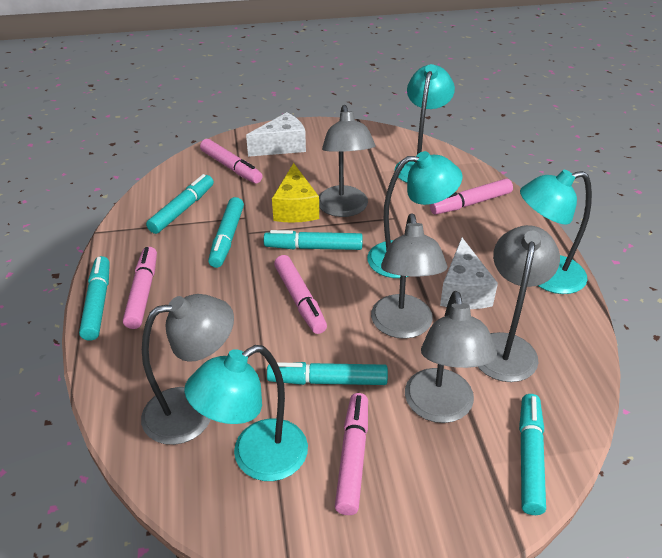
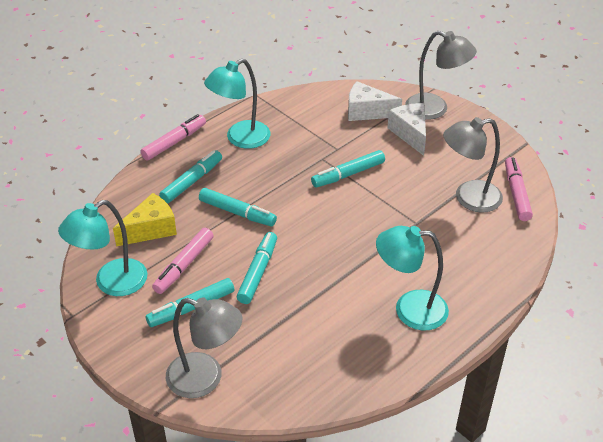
grey lamp: [141,294,234,445] [319,105,375,217] [371,214,447,339] [405,291,497,423] [478,225,560,382] = 5 -> [166,297,243,398] [405,31,477,120] [443,117,503,213] = 3
pink marker: [123,247,157,329] [200,139,263,183] [274,255,327,334] [335,393,368,515] [430,178,513,214] = 5 -> [140,114,206,160] [152,228,214,294] [505,157,533,221] = 3
turquoise lamp: [184,345,308,481] [367,151,463,278] [394,64,455,183] [520,170,592,294] = 4 -> [58,200,148,296] [204,59,270,149] [376,226,449,330] = 3
turquoise marker: [79,256,110,341] [146,174,214,234] [208,197,244,268] [264,230,363,250] [267,362,388,385] [519,394,546,515] = 6 -> [145,278,234,327] [159,150,222,203] [199,188,277,226] [237,232,277,304] [311,150,385,188] = 5

